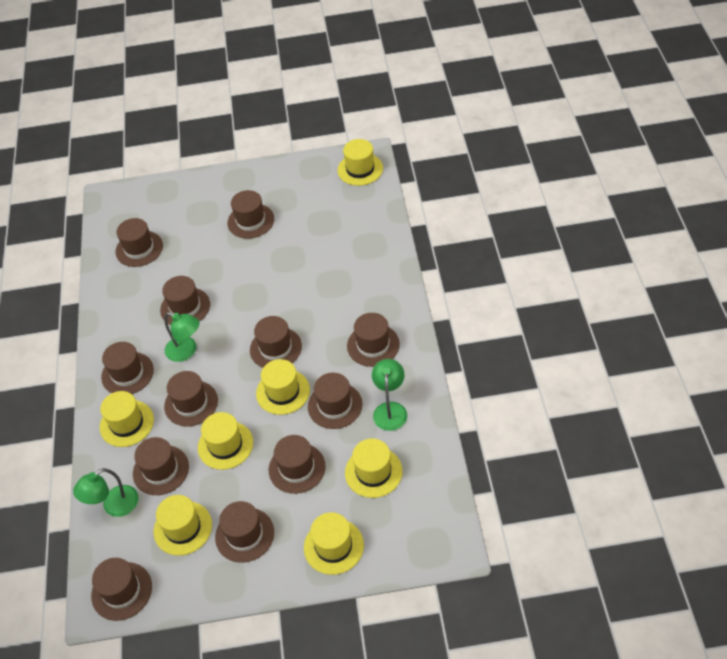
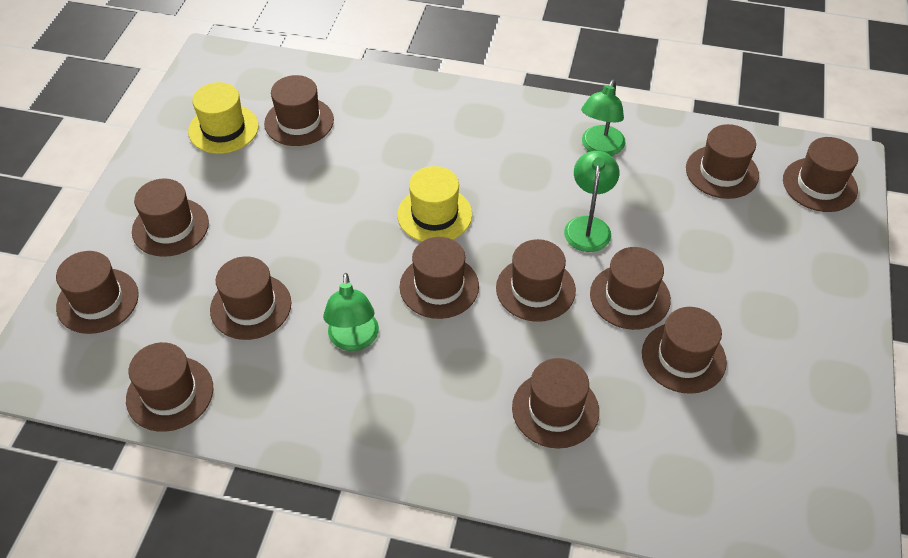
yellow hat: [100,391,154,447] [154,495,212,556] [198,412,253,470] [256,359,310,415] [304,512,364,575] [337,139,383,186] [345,439,403,498] = 7 -> [188,82,259,154] [397,166,472,242] = 2

